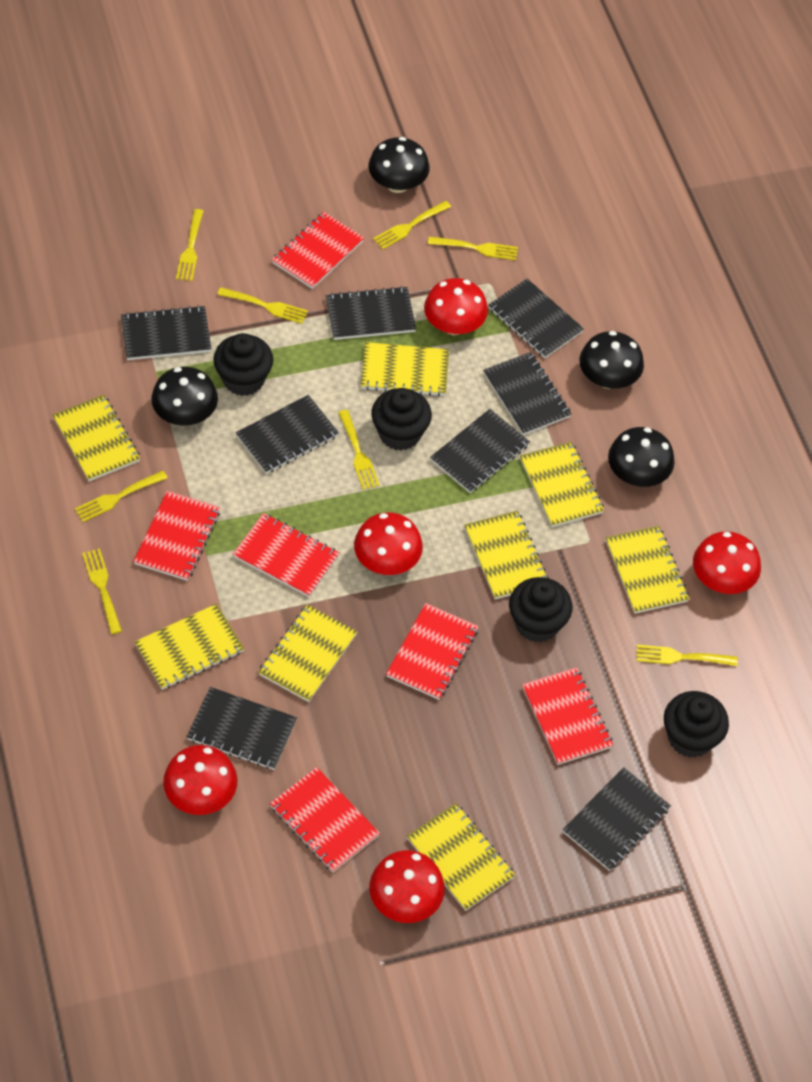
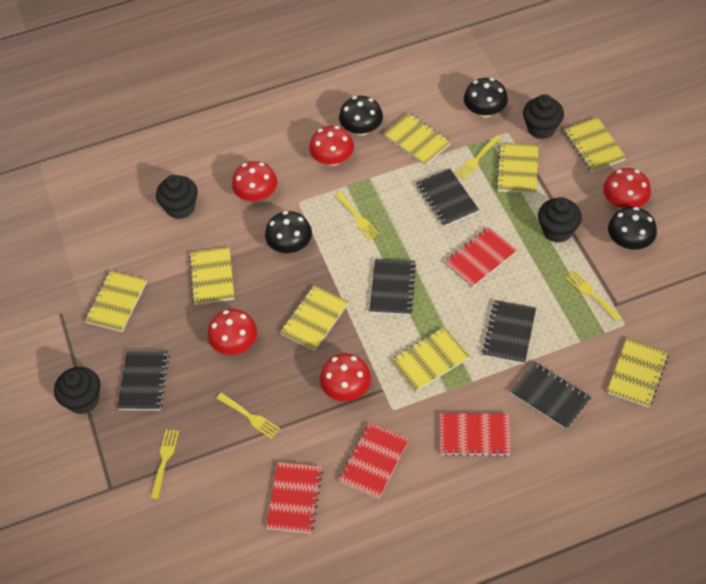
black notebook: [121,305,211,360] [187,687,297,770] [236,395,339,474] [326,286,416,340] [430,409,530,493] [483,352,571,435] [489,279,584,358] [563,767,671,871] = 8 -> [117,351,169,410] [369,259,417,315] [416,168,479,227] [482,300,536,364] [510,362,592,430] = 5
red notebook: [133,491,220,581] [233,513,339,597] [270,767,380,872] [272,212,364,289] [386,603,479,700] [522,667,613,765] = 6 -> [266,462,323,533] [338,423,409,499] [440,413,511,456] [444,227,517,288] = 4
yellow fork: [75,470,168,522] [82,549,122,634] [176,209,204,281] [217,287,308,324] [338,410,380,490] [373,201,451,249] [428,237,518,260] [636,645,738,666] = 8 -> [150,429,179,499] [216,393,280,439] [335,192,379,241] [455,135,502,180] [565,271,622,322] = 5

